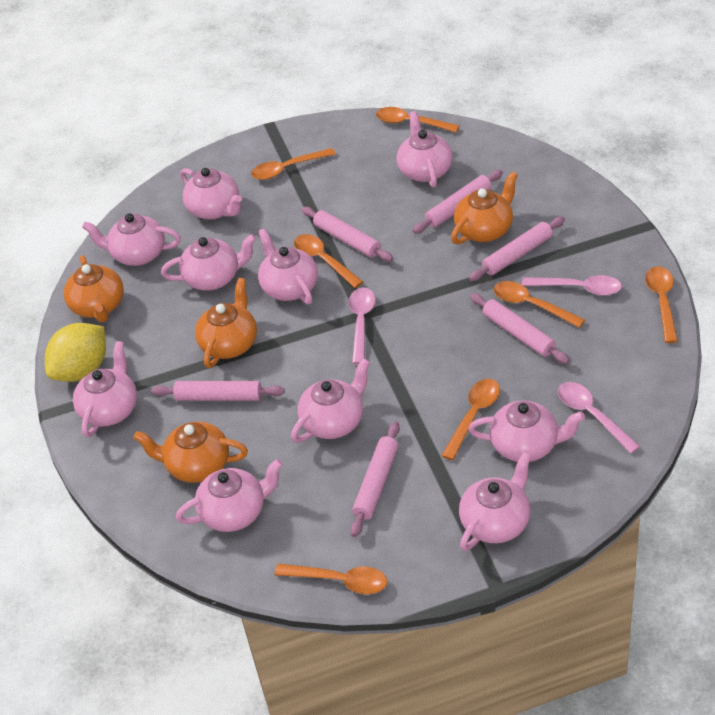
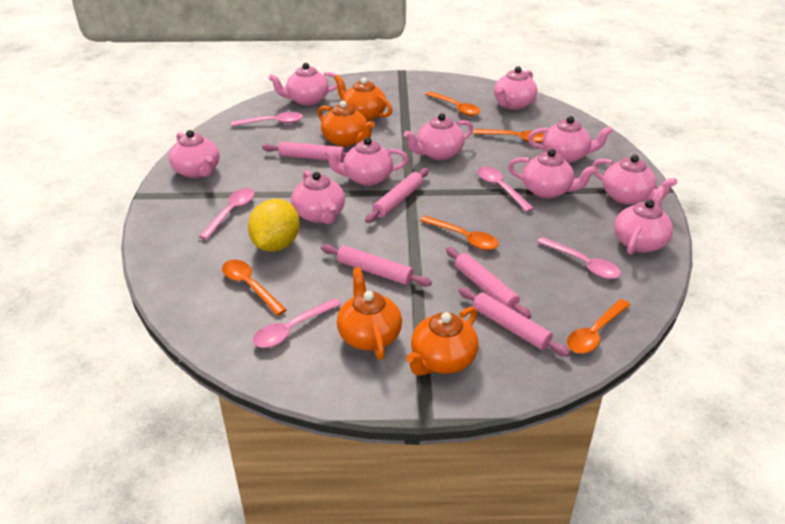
orange spoon: [251,148,336,180] [274,564,387,594] [294,234,363,288] [376,107,459,133] [441,379,500,460] [494,281,585,328] [645,266,678,343] = 7 -> [222,260,287,316] [420,216,499,250] [425,91,480,116] [473,129,544,143] [567,299,630,354] = 5
pink rolling pin: [151,381,285,401] [302,207,393,262] [350,421,400,537] [413,170,503,234] [469,216,565,281] [470,293,570,364] = 6 -> [262,142,347,162] [321,244,432,287] [365,168,429,223] [446,247,531,319] [459,287,570,357] = 5
pink spoon: [348,288,376,364] [522,275,622,296] [558,382,641,454] = 3 -> [199,188,254,240] [231,112,303,127] [253,298,342,348] [477,166,534,212] [537,237,621,279] = 5

